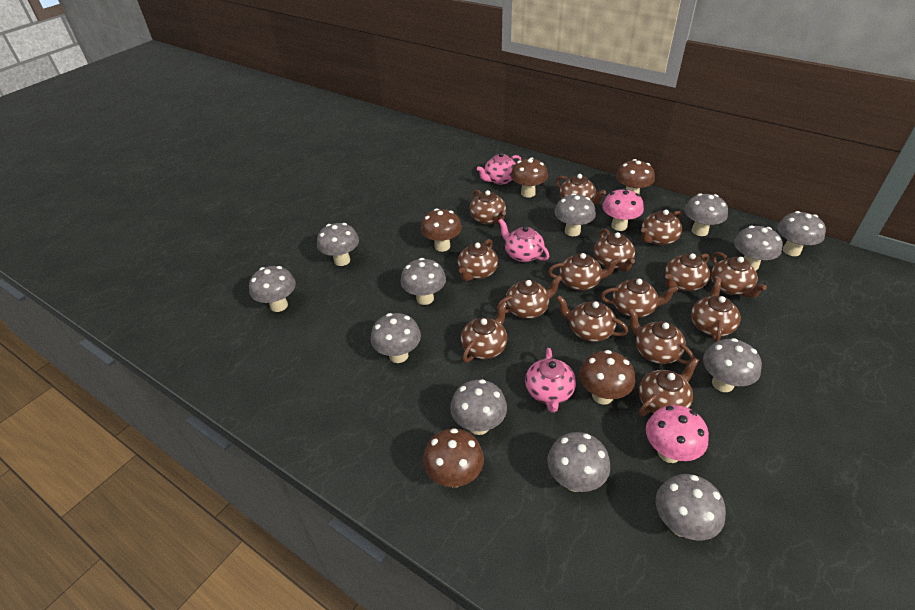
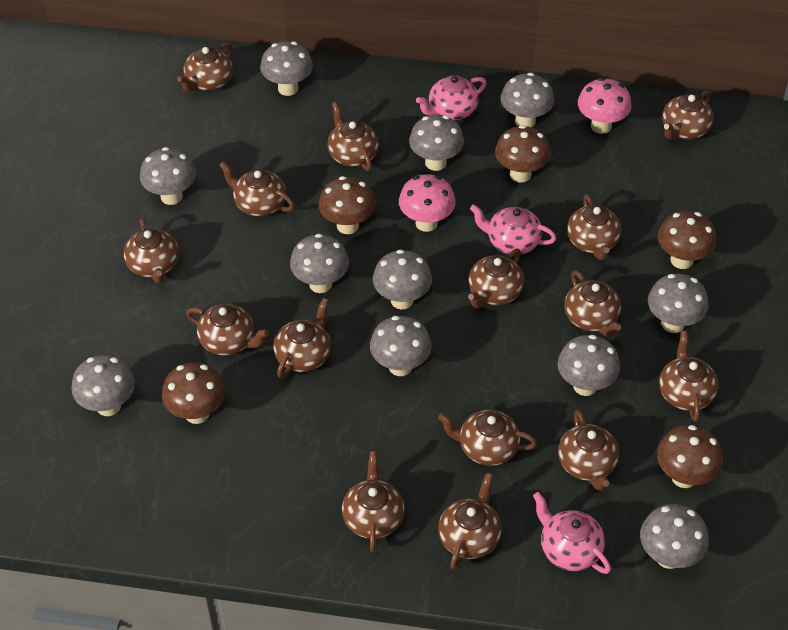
grey mushroom: [249,266,296,312] [317,223,359,266] [371,313,421,363] [400,258,446,305] [450,379,507,435] [547,432,610,492] [555,193,596,236] [656,474,726,540] [685,193,728,236] [703,338,762,392] [734,226,783,270] [777,211,826,256] = 12 -> [71,355,135,416] [140,147,196,205] [260,41,313,96] [290,234,349,293] [370,316,432,376] [373,250,432,309] [409,115,464,171] [501,73,554,127] [558,335,620,396] [640,504,709,569] [648,274,708,333] = 11

